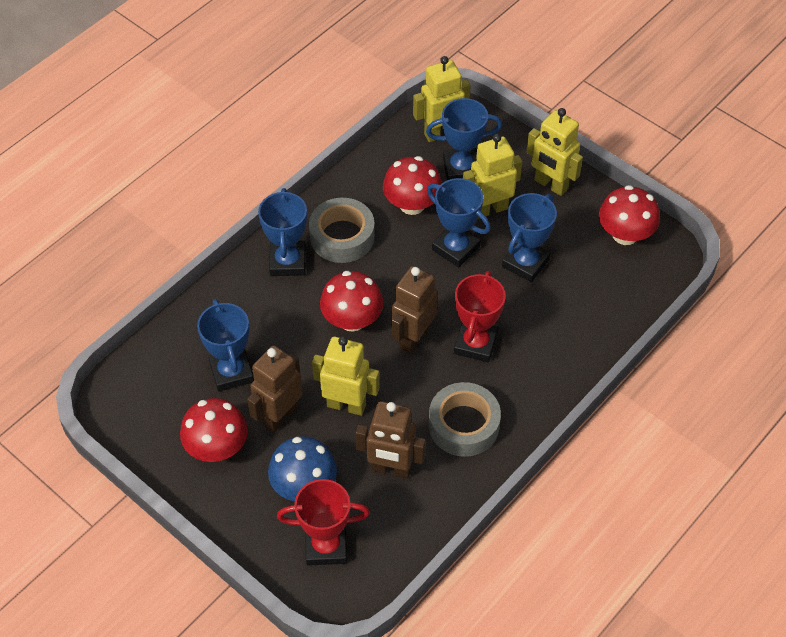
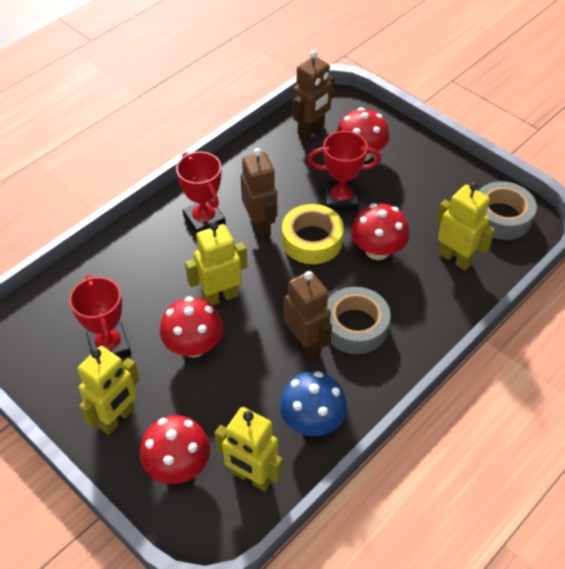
blue trophy: [197,299,254,392] [258,188,307,276] [426,98,502,180] [427,178,491,268] [502,193,557,282] = 5 -> none = 0
red trophy: [277,479,370,565] [454,271,506,362] = 2 -> [69,275,131,358] [176,152,226,234] [308,131,381,211] = 3
yellow tape: none = 0 -> [282,204,344,264] = 1

